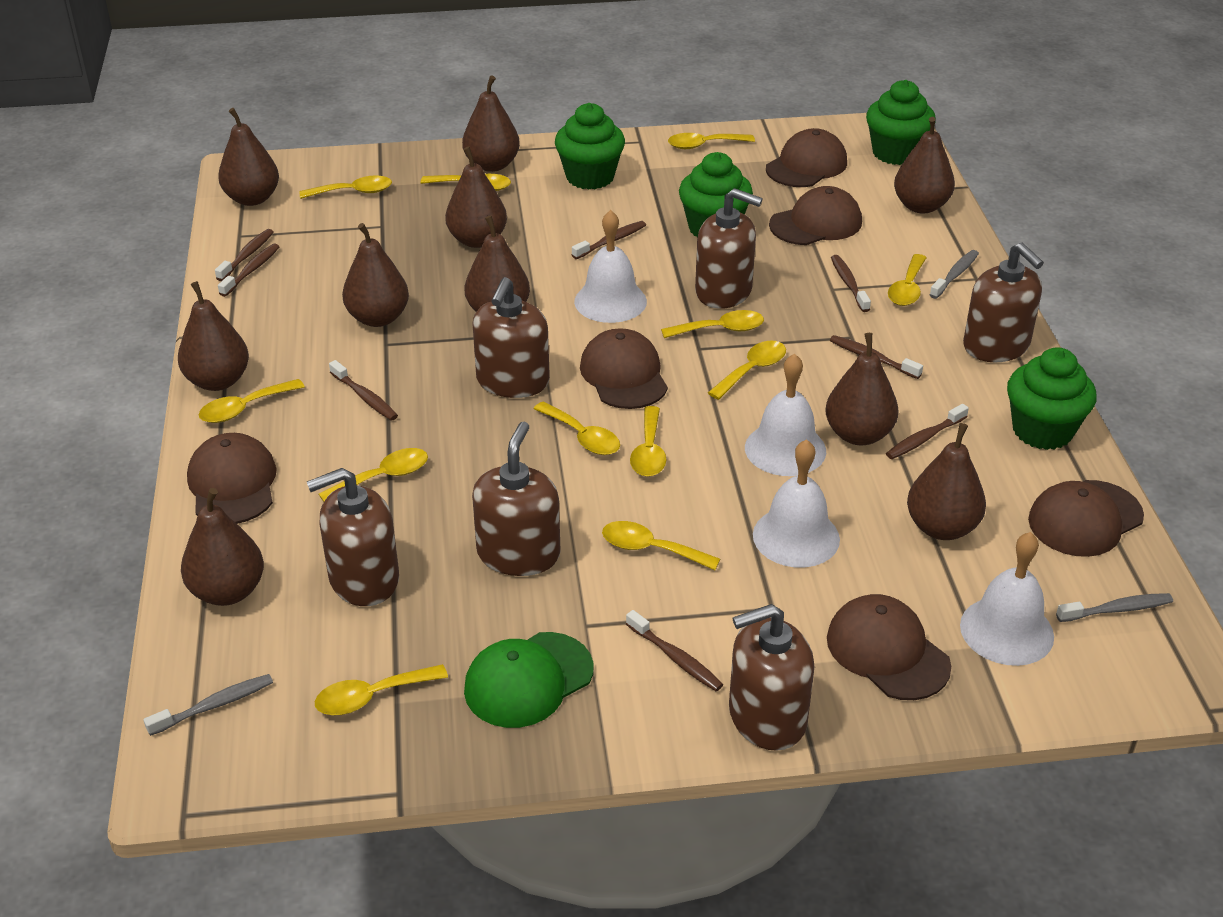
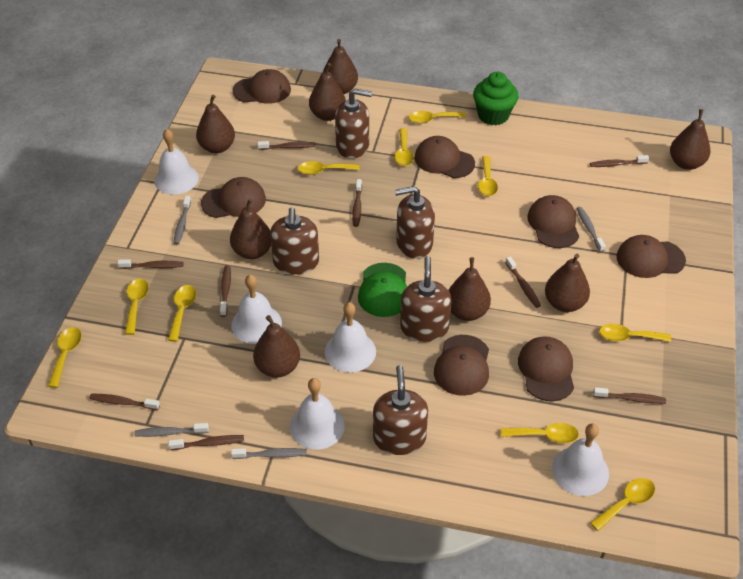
brown cap: [187,433,277,524] [580,328,668,409] [766,128,847,187] [769,186,862,245] [827,594,951,700] [1028,480,1144,557] = 6 -> [201,177,266,218] [233,69,291,104] [415,136,475,178] [434,335,489,396] [518,336,574,401] [527,195,579,248] [616,235,686,278] = 7
brown pear: [178,281,249,391] [181,488,264,606] [218,108,279,206] [342,223,409,327] [445,146,507,248] [462,76,520,172] [465,215,530,312] [825,333,899,445] [894,117,955,213] [907,423,986,540] = 10 -> [196,95,235,153] [230,198,271,259] [253,315,300,378] [309,63,346,121] [323,39,358,94] [449,257,491,321] [545,254,590,312] [670,109,710,170] = 8
brown soap dispenser: [307,468,399,606] [472,277,550,398] [472,422,560,576] [695,188,762,309] [729,604,814,751] [963,243,1044,362] = 6 -> [270,207,319,275] [335,88,372,159] [373,365,428,455] [395,186,435,259] [400,256,452,342] = 5
brown toothbrush: [215,229,273,281] [218,243,280,297] [329,360,398,421] [572,221,646,259] [626,610,723,691] [830,335,923,379] [831,255,871,312] [886,404,969,459] = 8 -> [90,394,160,410] [118,259,183,269] [168,435,244,450] [220,265,231,317] [257,141,315,150] [352,179,362,227] [505,256,541,308] [590,155,649,167] [593,387,666,404] = 9
green cupcake: [555,103,625,190] [679,152,753,238] [866,80,936,165] [1007,347,1097,450] = 4 -> [473,72,518,125] = 1
grey toothbrush: [143,674,273,736] [930,250,979,299] [1056,593,1173,622] = 3 -> [134,423,209,437] [174,196,191,245] [231,448,307,459] [576,207,606,252] = 4
white bell: [574,210,647,323] [745,353,826,476] [753,439,840,567] [960,532,1054,666] = 4 -> [154,129,199,194] [231,274,282,344] [290,378,345,450] [325,302,376,372] [552,423,609,496] = 5
yellow spoon: [199,379,305,423] [299,175,392,199] [315,664,448,715] [319,448,428,502] [421,174,511,191] [533,401,620,455] [602,521,720,570] [630,406,666,477] [661,310,764,338] [668,133,755,149] [708,340,786,400] [888,254,927,306] = 12 -> [48,327,82,388] [125,279,149,335] [168,285,196,342] [298,161,359,175] [395,128,414,166] [409,111,466,124] [478,156,498,196] [501,423,579,443] [590,478,655,531] [599,324,671,342] = 10

